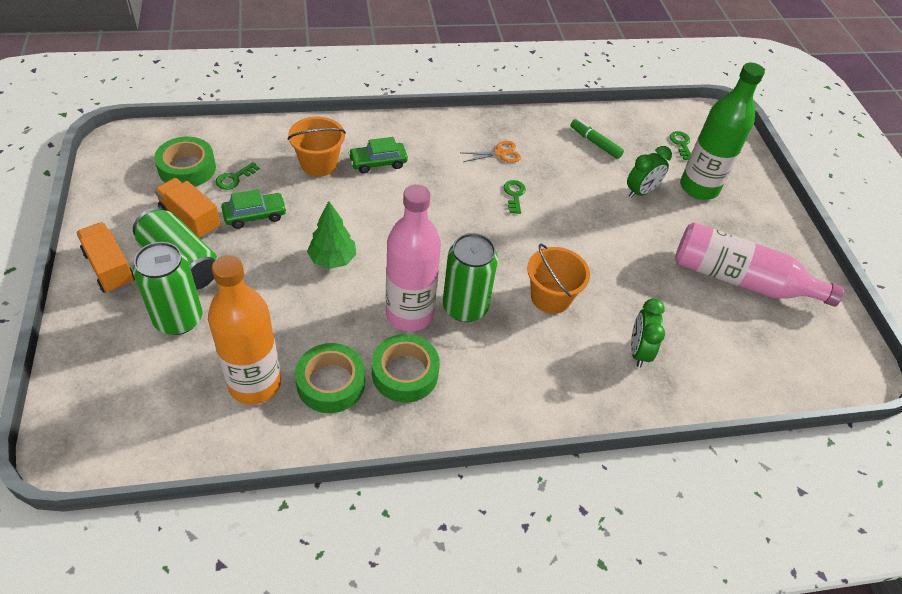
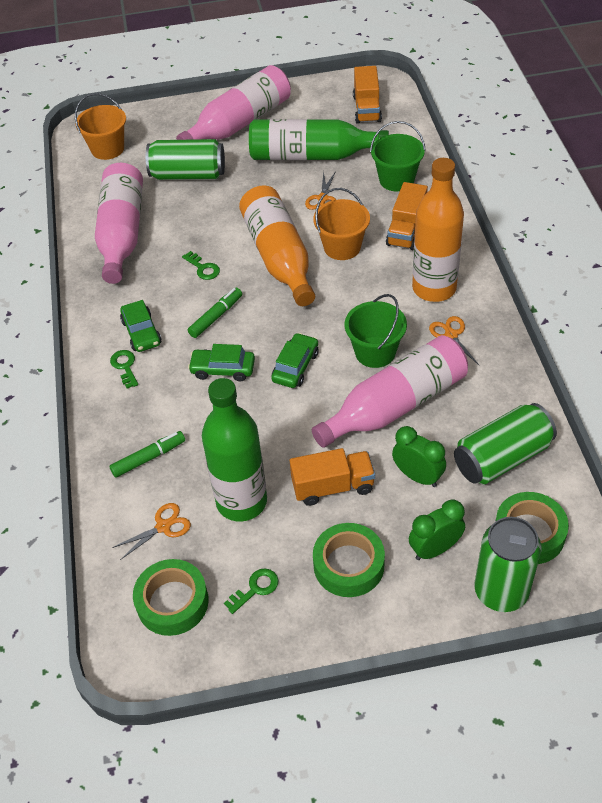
green bottle: [680,63,765,200] = 1 -> [202,378,267,521] [249,119,389,160] = 2
green bucket: none = 0 -> [345,294,407,368] [370,121,426,191] = 2
green car: [221,189,287,229] [348,137,408,173] = 2 -> [120,300,161,352] [188,344,255,381] [271,333,319,388] = 3
green marker: [570,119,624,159] = 1 -> [109,431,185,478] [188,288,242,338] = 2
green tree: [307,201,356,269] = 1 -> none = 0
orange bottle: [208,255,281,405] = 1 -> [239,185,315,306] [412,158,464,302] = 2
orange scissors: [462,141,521,163] = 1 -> [112,503,191,560] [305,171,336,210] [429,316,479,365] = 3
orange truck: [76,222,135,293] [154,178,221,239] = 2 -> [290,448,375,506] [353,66,382,124] [386,182,428,250] = 3
pink bottle: [386,184,441,332] [675,222,844,307] = 2 -> [95,163,143,284] [176,65,291,140] [312,335,468,448] = 3

